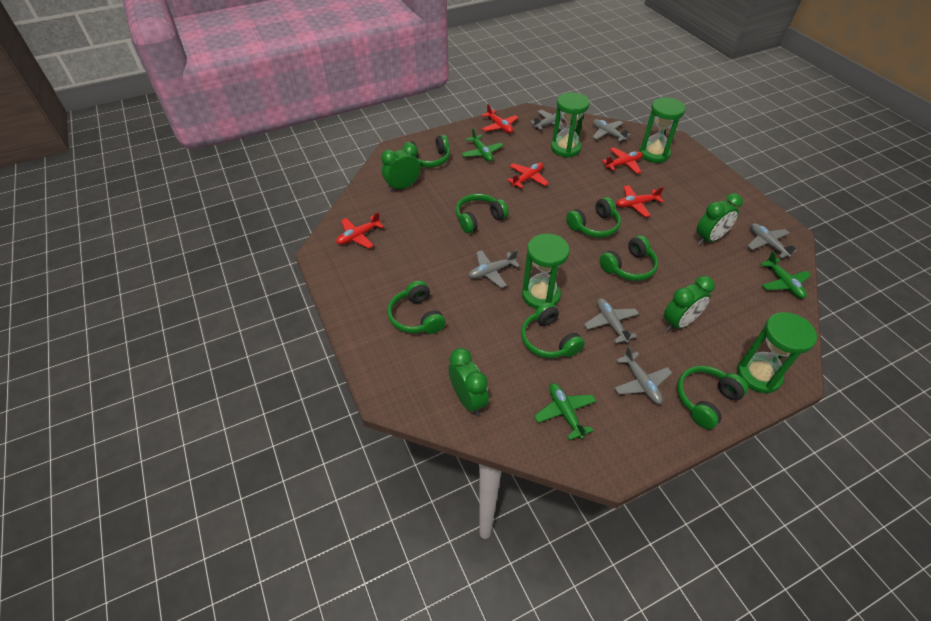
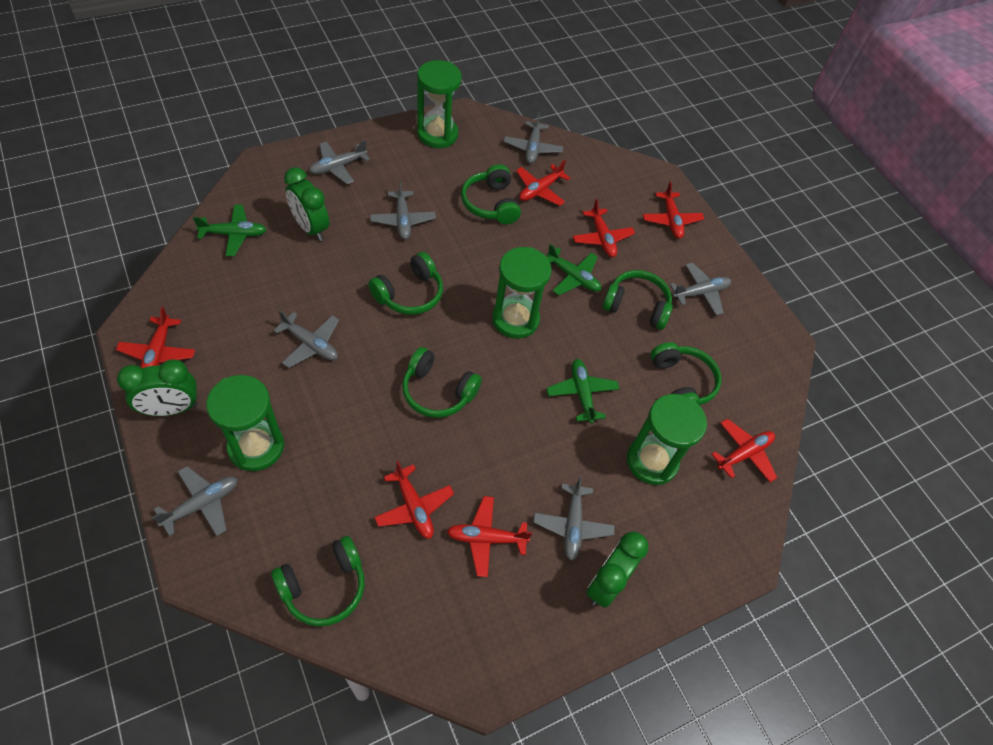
green clock: [381,143,421,192] [449,348,489,415] [664,276,715,331] [697,193,743,245] = 4 -> [117,360,198,416] [284,167,329,241] [586,532,648,608] = 3
green headphones: [387,281,446,334] [405,135,450,168] [456,193,508,234] [521,302,585,358] [566,197,621,238] [599,235,659,281] [677,366,748,429] = 7 -> [271,536,365,627] [368,252,443,315] [402,347,482,418] [461,164,521,224] [603,270,673,330] [650,342,721,405] = 6
grey plane: [468,250,520,288] [530,110,565,131] [584,298,639,343] [592,119,631,142] [614,346,672,404] [747,223,797,259] = 6 -> [152,466,237,536] [273,310,339,368] [309,140,370,184] [370,180,436,239] [504,112,563,164] [533,476,615,561] [670,262,731,315] = 7
red plane: [336,212,384,249] [481,104,519,133] [507,163,549,188] [602,147,643,174] [616,185,664,217] = 5 -> [116,307,195,368] [374,460,454,539] [447,496,532,577] [516,160,570,206] [573,199,635,257] [643,182,704,239] [711,419,777,482] = 7

